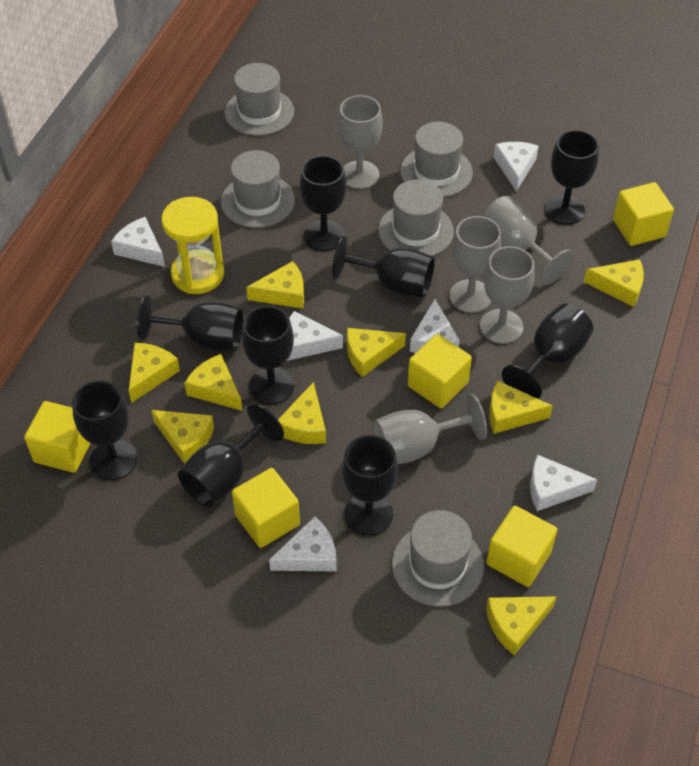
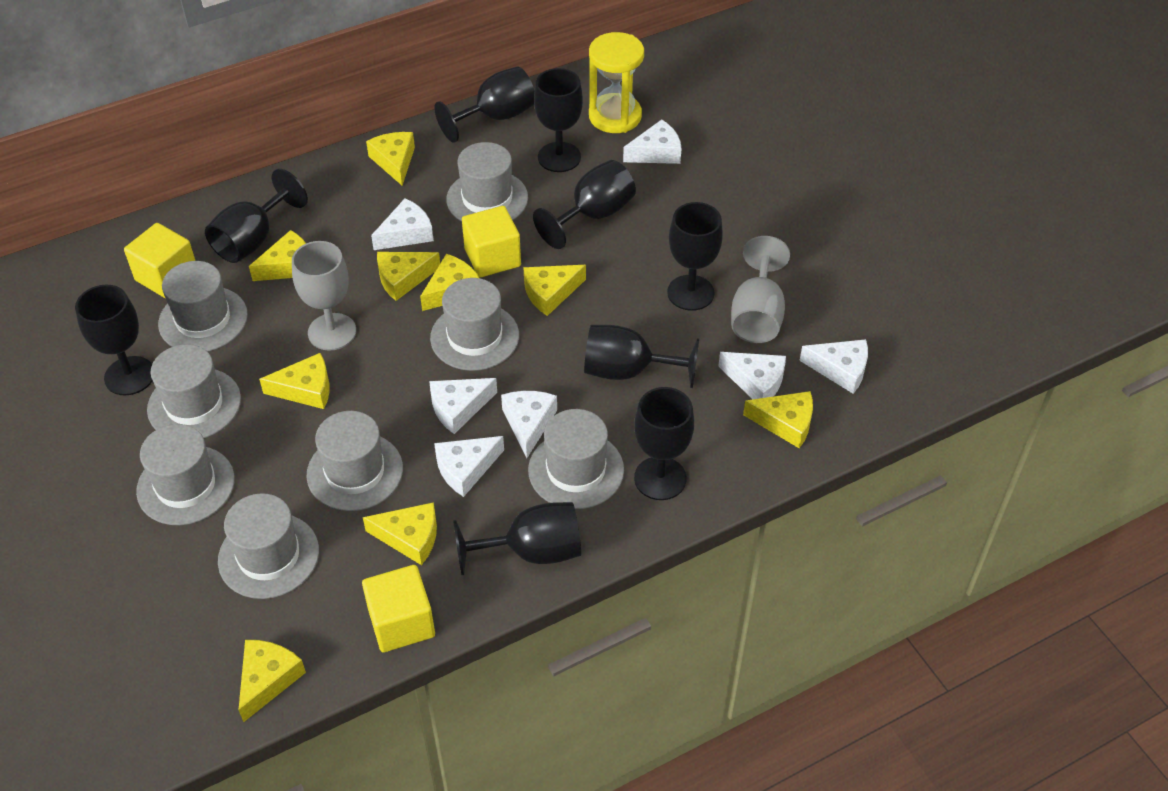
grey goblet: [338,95,383,189] [373,394,487,464] [449,216,501,313] [480,246,535,344] [482,196,574,285] = 5 -> [292,241,356,351] [731,236,790,343] = 2
grey hat: [221,150,295,228] [225,63,294,136] [378,180,454,256] [392,510,484,607] [400,122,473,197] = 5 -> [136,424,235,525] [147,344,241,438] [158,261,248,352] [218,493,319,599] [307,411,403,511] [430,278,519,371] [446,142,528,222] [528,409,624,509] = 8
white cheese: [111,217,165,267] [269,516,337,572] [287,311,343,361] [410,299,460,353] [494,142,539,192] [530,455,597,511] = 6 -> [371,198,434,250] [429,378,497,434] [434,436,504,497] [501,391,557,458] [623,119,682,164] [718,352,786,399] [800,339,868,394] = 7
yellow cube: [24,401,91,473] [232,468,300,548] [408,334,472,408] [486,506,557,587] [613,182,674,246] = 5 -> [124,223,195,298] [362,565,435,652] [462,206,521,278] = 3

